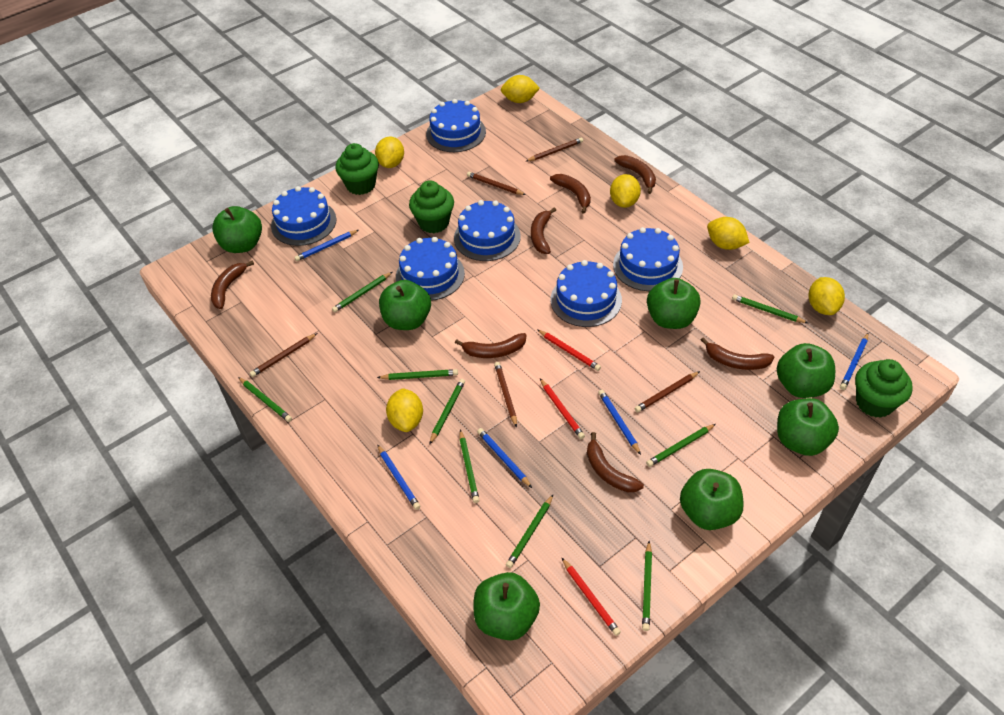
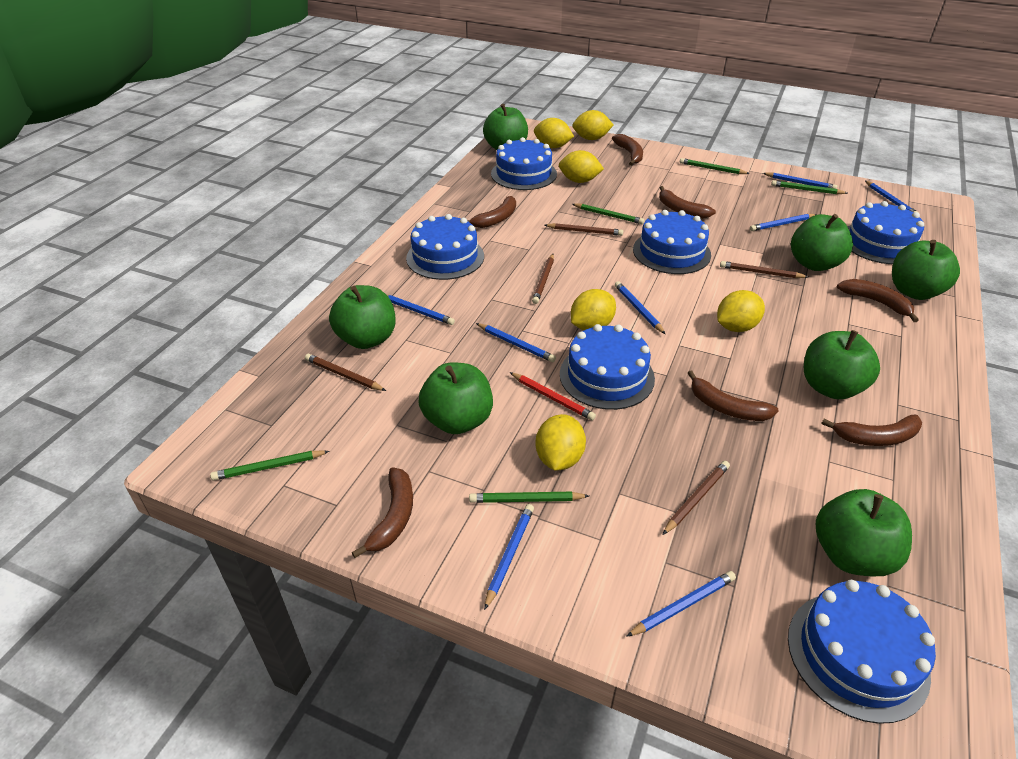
blue pencil: [294,230,359,261] [377,444,420,510] [477,428,532,488] [598,390,641,455] [840,333,868,390] = 5 -> [387,295,455,325] [476,323,556,362] [484,504,534,610] [615,281,665,334] [626,571,736,637] [750,214,817,231] [763,173,837,189] [865,181,919,213] = 8
green cupcake: [336,143,379,195] [409,180,454,233] [855,359,913,418] = 3 -> none = 0
green pencil: [238,377,292,422] [332,272,392,313] [377,369,458,380] [429,379,465,445] [459,429,479,503] [506,495,553,568] [642,541,652,631] [646,424,716,467] [732,294,808,323] = 9 -> [210,451,329,481] [469,492,589,503] [572,204,644,224] [680,158,750,174] [771,180,847,194] = 5
red pencil: [538,330,601,371] [540,379,585,439] [562,558,621,636] = 3 -> [510,372,596,421] = 1

